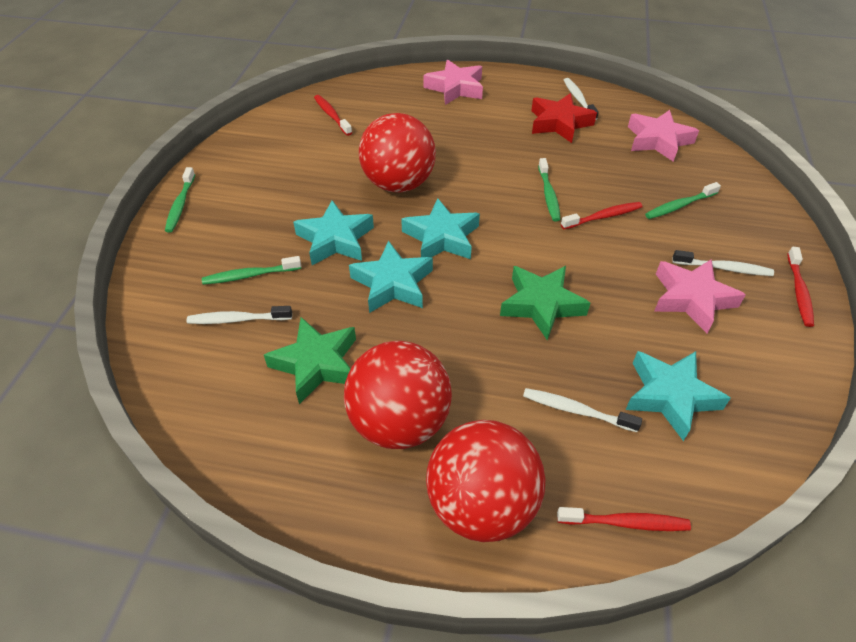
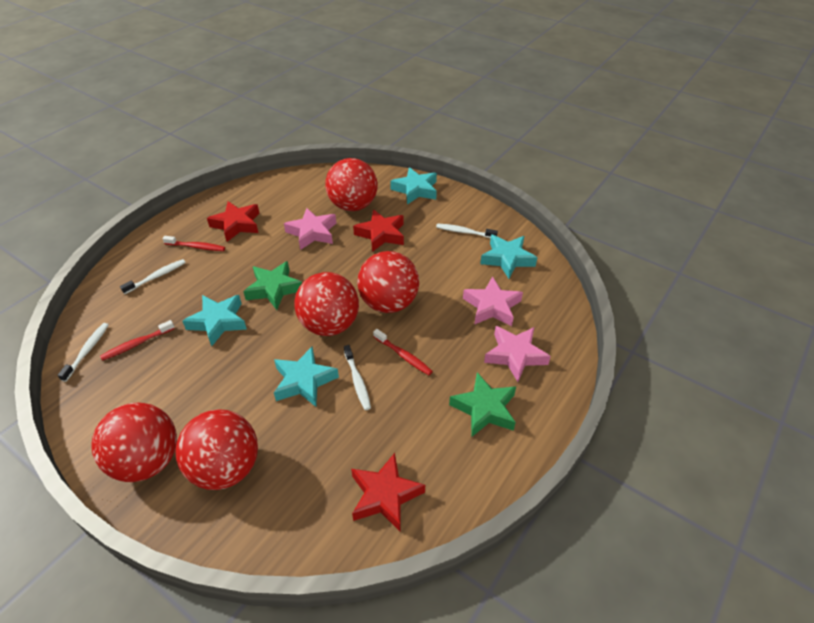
green toothbrush: [165,167,195,233] [202,256,301,285] [538,158,560,221] [645,182,721,219] = 4 -> none = 0
red ball: [344,341,452,449] [359,113,436,192] [426,420,545,542] = 3 -> [92,403,177,482] [175,409,258,490] [295,272,359,336] [325,158,378,211] [357,251,419,313] = 5
red star: [531,93,597,143] = 1 -> [207,201,260,242] [351,453,425,531] [353,210,404,252] = 3
red toothbrush: [314,95,352,136] [557,507,691,531] [561,202,642,229] [787,247,814,327] = 4 -> [100,320,175,361] [162,236,225,251] [373,329,433,375] = 3

